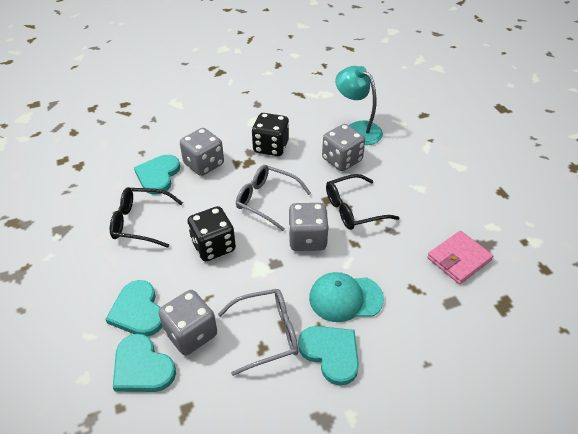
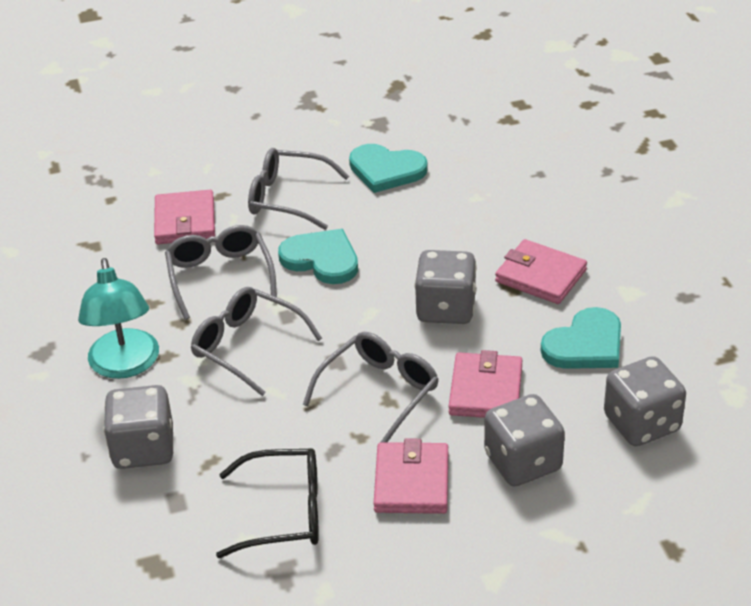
black dice: [188,206,236,261] [252,113,289,156] = 2 -> none = 0
black glasses: [110,187,183,248] [326,174,400,230] = 2 -> [216,448,319,558] = 1
grey glasses: [218,289,298,376] [236,165,311,231] = 2 -> [165,225,277,320] [191,287,322,396] [248,148,349,230] [303,332,439,442] = 4
pink wallet: [427,231,493,284] = 1 -> [154,190,215,244] [374,439,448,514] [449,350,522,418] [495,239,587,304] = 4
turquoise cap: [309,272,384,322] = 1 -> none = 0
turquoise heart: [105,280,163,336] [113,334,176,392] [134,155,180,194] [298,326,359,386] = 4 -> [278,229,358,284] [349,144,428,193] [541,307,621,369] = 3

